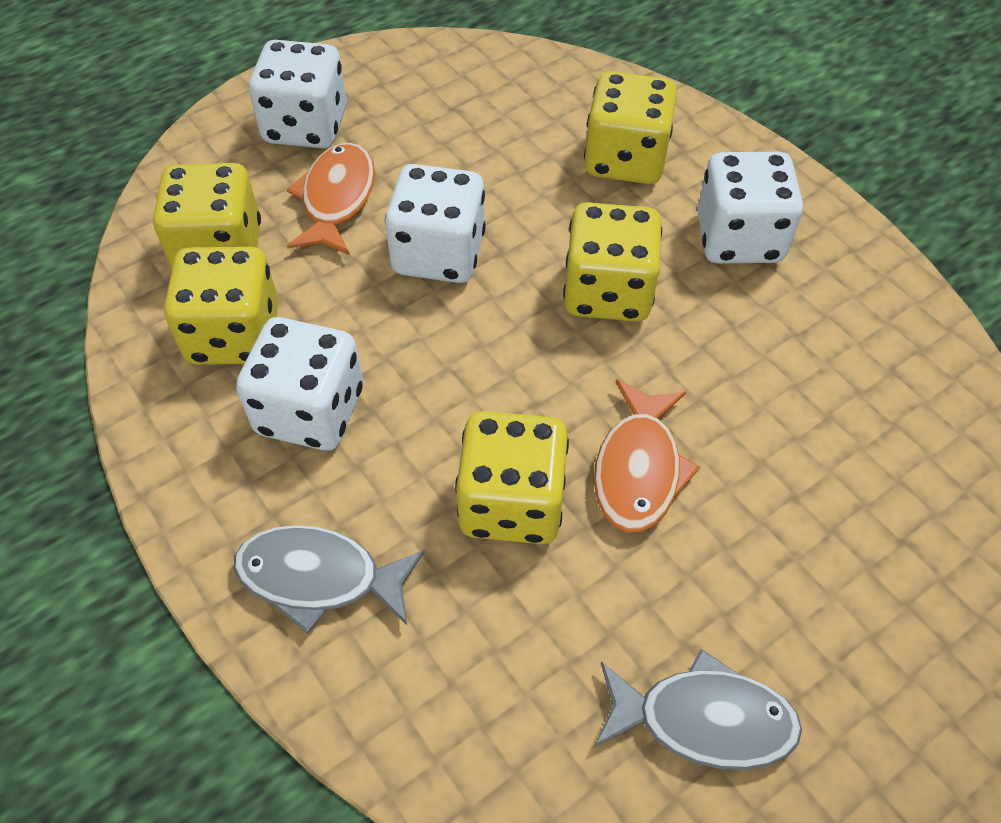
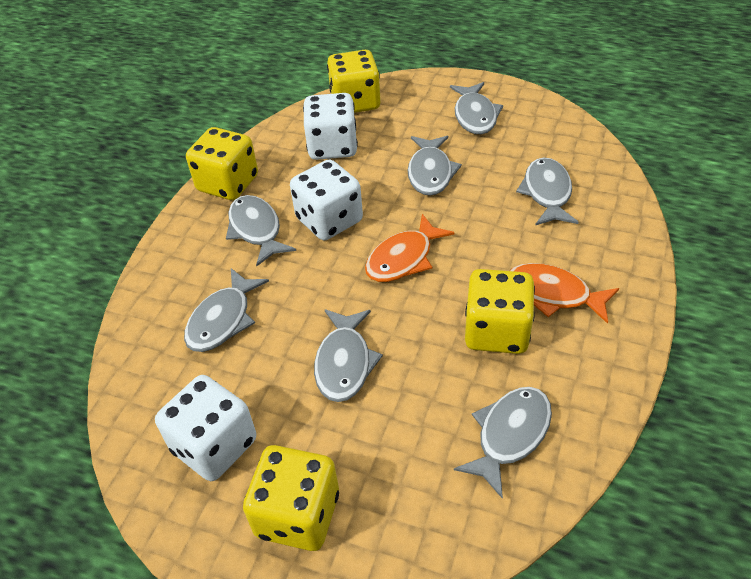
grey fish: [234,525,425,634] [594,649,802,770] = 2 -> [184,268,269,352] [226,195,296,266] [314,309,383,402] [408,136,462,196] [450,82,503,134] [454,387,552,499] [516,158,579,226] = 7
white dice: [236,317,363,451] [249,40,347,148] [385,164,486,283] [697,152,803,264] = 4 -> [155,375,256,481] [290,159,363,241] [303,93,358,160] = 3
yellow dice: [153,163,261,269] [164,247,279,365] [455,411,569,544] [563,202,662,322] [584,71,677,184] = 5 -> [186,127,258,200] [243,445,339,551] [327,50,381,113] [465,269,535,354] = 4

